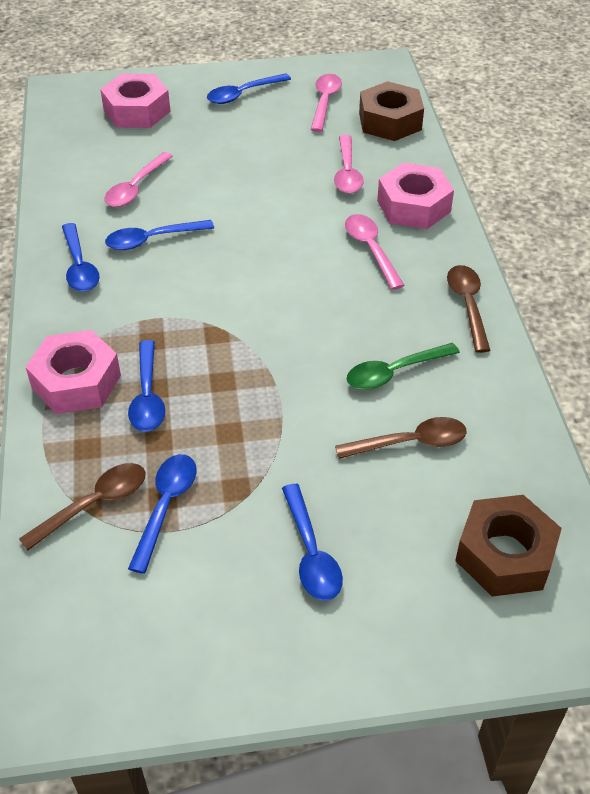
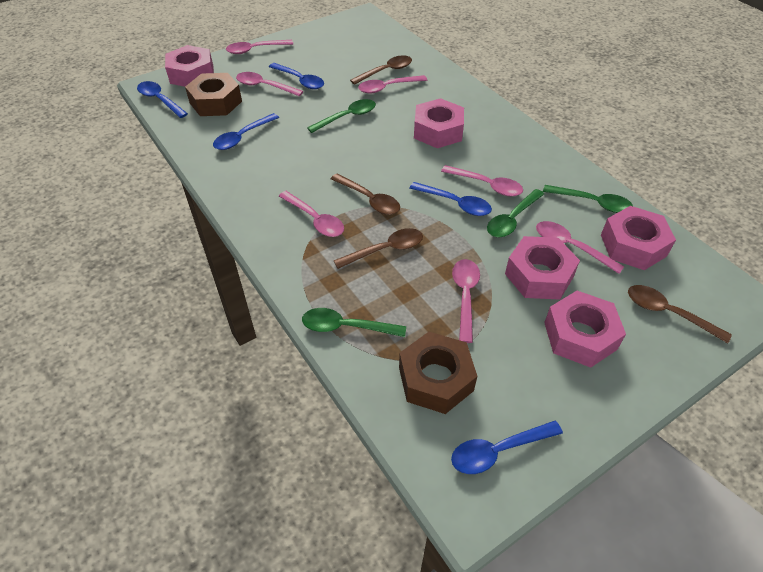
blue spoon: [62,223,100,292] [105,220,214,250] [128,340,165,432] [128,454,196,574] [207,73,291,104] [282,484,343,600] = 6 -> [137,81,188,118] [213,113,279,150] [269,63,324,89] [410,182,492,216] [451,421,563,474] = 5
brown spoon: [19,463,146,551] [335,417,467,459] [447,265,491,353] = 3 -> [331,174,400,215] [333,228,423,269] [350,55,412,85] [628,285,732,343] = 4
green spoon: [347,343,460,390] = 1 -> [302,308,406,337] [307,99,376,133] [487,189,544,237] [543,185,633,213] = 4
pink nut: [26,330,121,414] [100,74,171,128] [377,163,454,229] = 3 -> [165,45,214,87] [414,98,464,148] [505,236,580,300] [544,291,626,368] [601,206,676,270] = 5
pink spoon: [105,152,173,207] [310,74,342,132] [334,135,364,194] [345,214,405,290] = 4 -> [226,40,293,54] [236,72,303,96] [279,191,344,237] [358,75,427,93] [441,165,523,196] [452,259,480,343] [536,221,624,274] = 7

